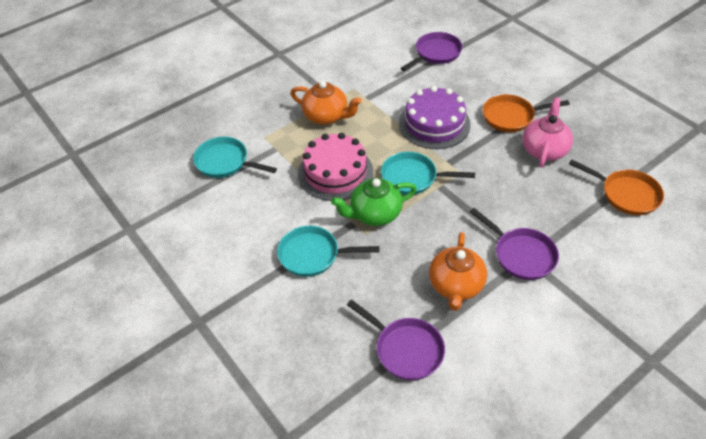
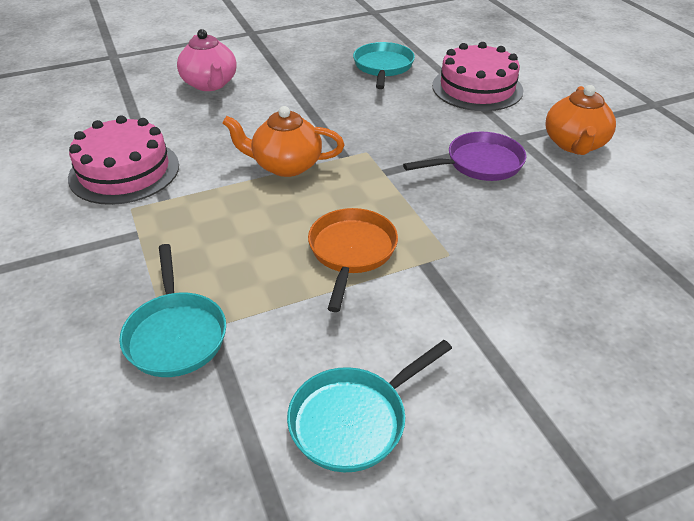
green teapot: [331,178,417,226] = 1 -> none = 0
orange pan: [483,94,570,132] [569,159,664,215] = 2 -> [308,208,398,312] = 1
pink cake: [298,133,373,201] = 1 -> [68,115,179,205] [432,42,523,111] = 2
purple cake: [399,86,471,149] = 1 -> none = 0
purple pan: [347,299,445,380] [401,32,462,71] [470,208,559,280] = 3 -> [403,132,526,181] = 1

